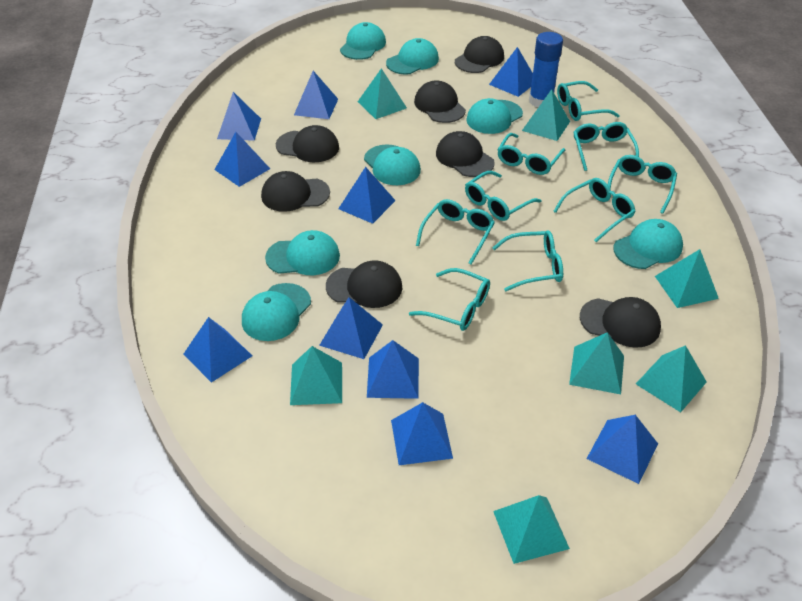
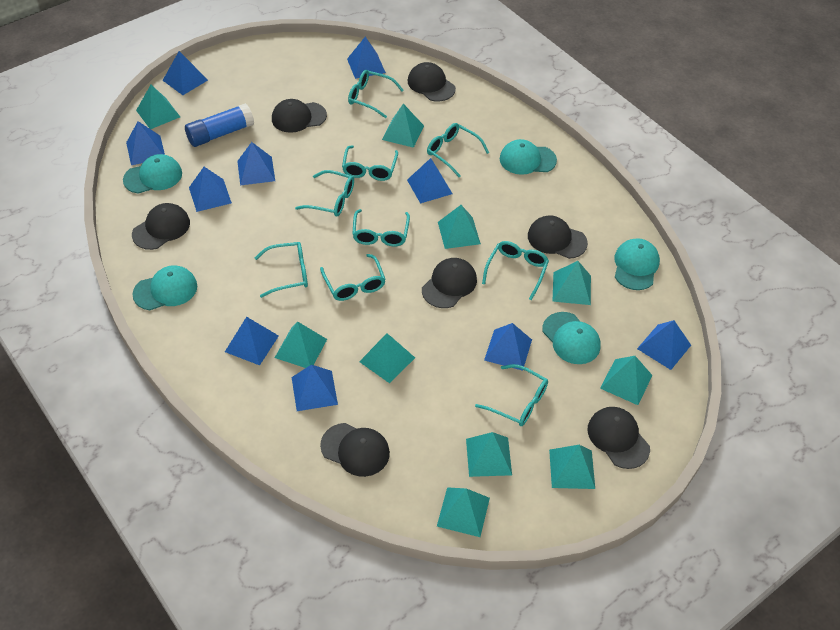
turquoise cap: [242,283,311,341] [265,230,340,275] [340,22,386,60] [364,144,421,185] [386,38,439,75] [466,98,523,134] [613,219,683,269] = 7 -> [123,154,182,194] [133,266,197,310] [500,139,557,175] [542,312,600,364] [615,238,660,290] = 5
turquoise pyramid: [290,346,342,405] [358,68,407,119] [493,495,570,564] [522,89,570,141] [569,332,624,394] [636,345,707,412] [655,249,719,308] = 7 -> [136,85,180,129] [275,321,327,368] [359,333,415,383] [382,104,424,148] [437,487,490,537] [438,205,481,249] [466,432,512,477] [549,445,595,489] [552,261,591,305] [600,356,653,405] = 10

